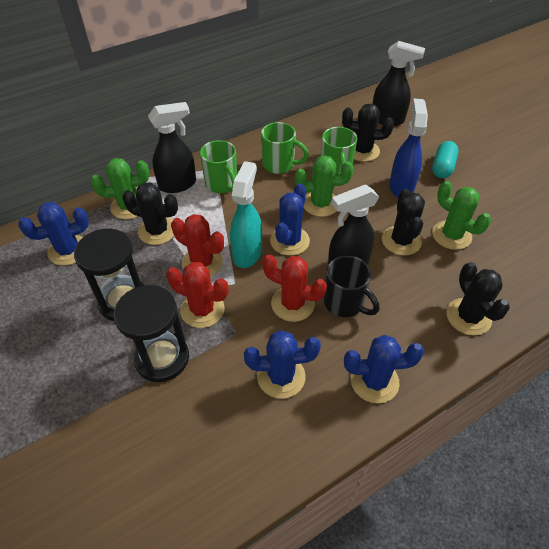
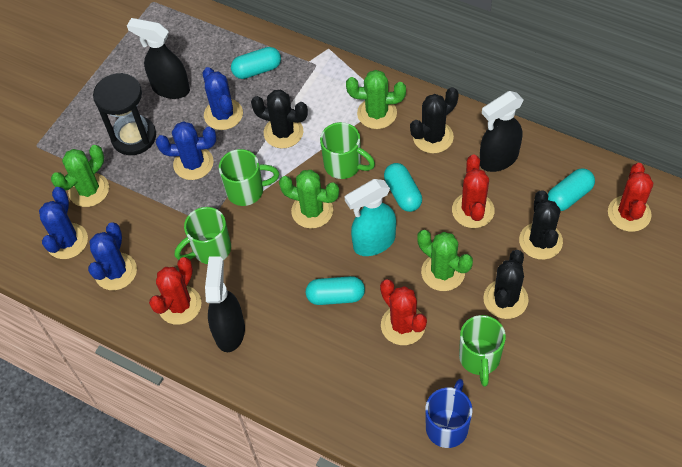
black hourglass: [74,229,145,321] [114,285,189,382] = 2 -> [93,73,156,155] = 1
black mug: [324,256,379,317] = 1 -> none = 0
blue mug: none = 0 -> [425,379,473,448] = 1
blue spray bottle: [389,99,428,198] = 1 -> none = 0
green cactus: [91,158,149,219] [295,155,354,217] [432,181,491,250] = 3 -> [51,145,109,207] [279,170,339,229] [346,70,406,129] [417,230,473,291] = 4
green mug: [200,140,237,193] [261,122,309,174] [321,127,357,174] = 3 -> [175,207,231,264] [219,149,279,206] [320,122,375,179] [459,315,506,387] = 4
red cactus: [166,262,229,328] [171,214,224,277] [262,254,327,322] = 3 -> [149,257,202,325] [380,279,427,345] [452,155,494,228] [608,163,653,232] = 4
turquoise capsule: [432,141,459,178] = 1 -> [231,47,281,79] [306,276,365,305] [384,163,422,212] [548,168,595,211] = 4

